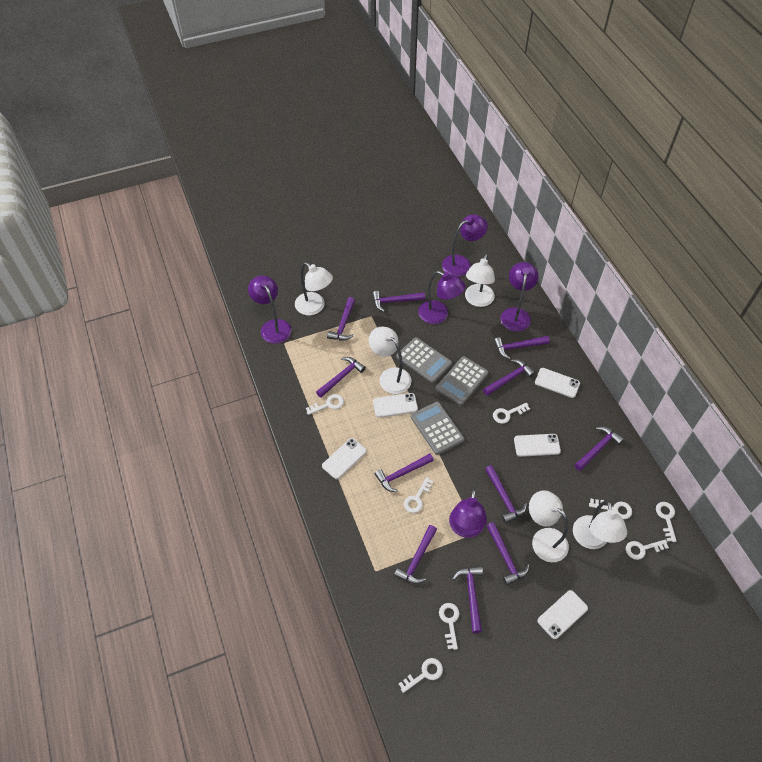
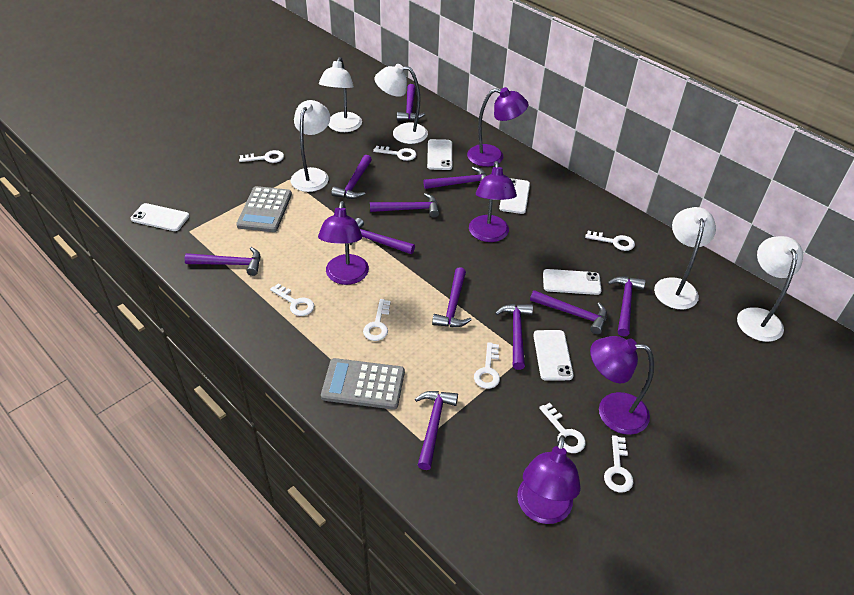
grey calculator: [396,337,452,383] [411,402,464,455] [436,356,489,406] = 3 -> [236,186,292,232] [321,358,405,410] = 2

